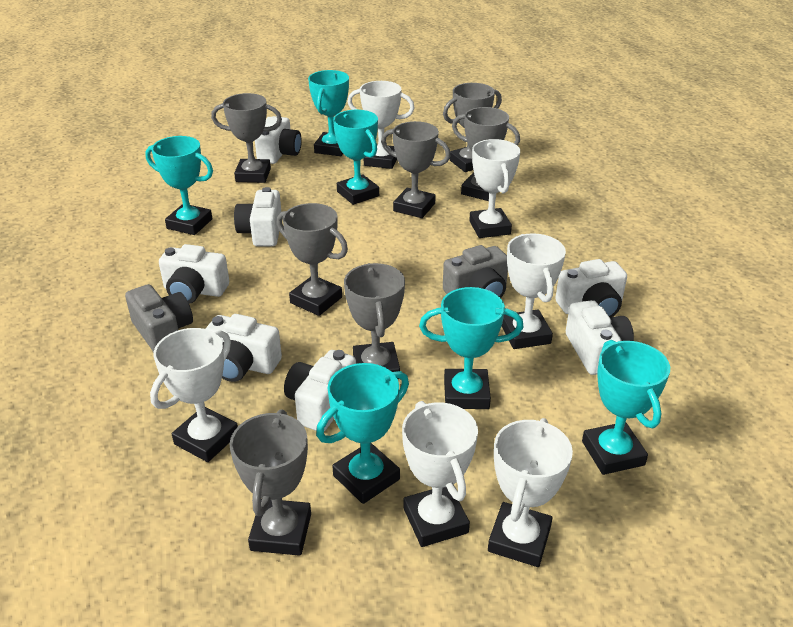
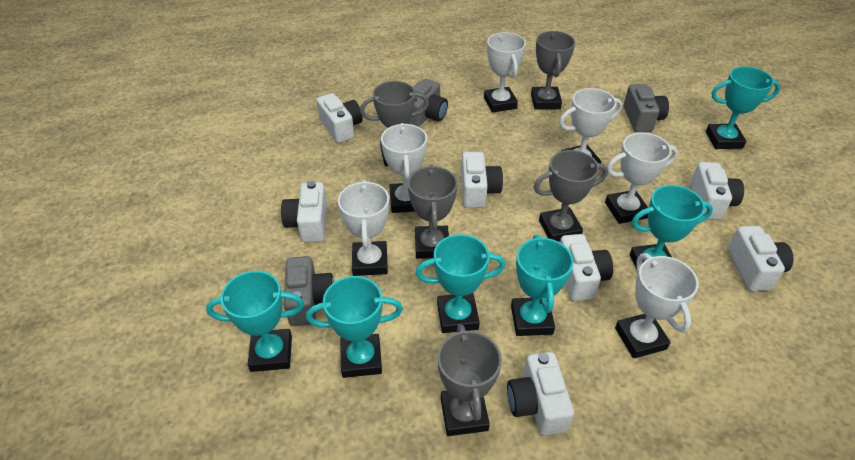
grey camera: [125,284,193,352] [443,245,508,298] = 2 -> [284,256,334,326] [408,79,448,127] [624,84,669,132] = 3
grey trophy: [211,93,282,183] [229,409,311,556] [277,203,348,316] [344,263,405,379] [381,121,451,218] [443,83,502,172] [452,107,520,201] = 7 -> [360,81,429,166] [408,164,458,259] [437,324,502,436] [531,31,575,110] [534,150,608,242] = 5

